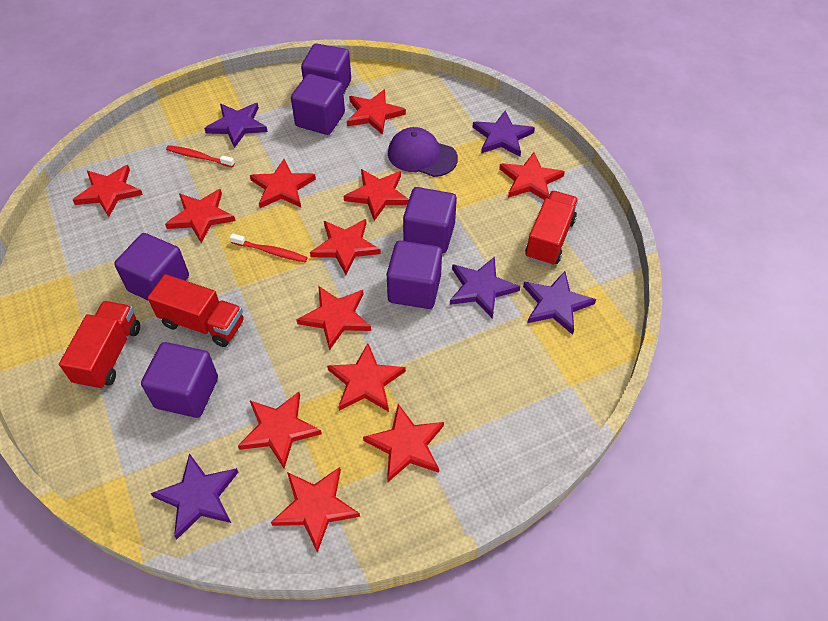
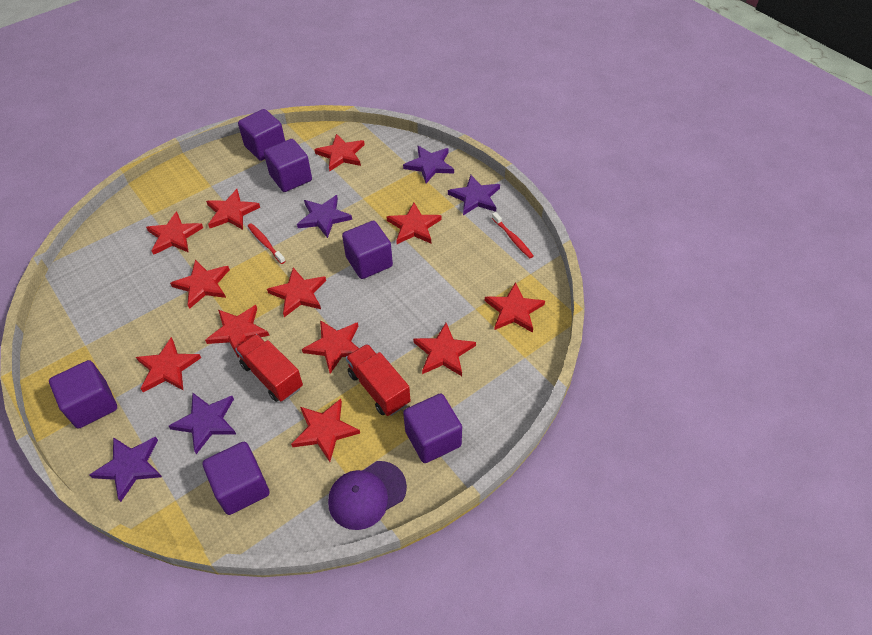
red truck: [59,301,140,390] [148,274,244,347] [525,191,578,266] = 3 -> [235,334,303,402] [346,344,411,416] = 2

